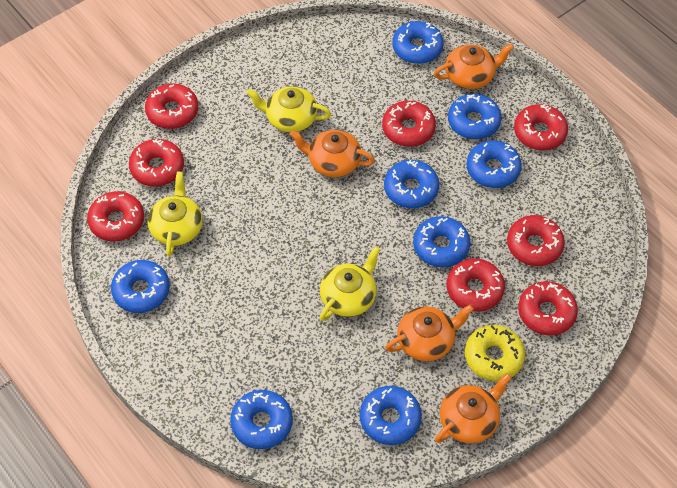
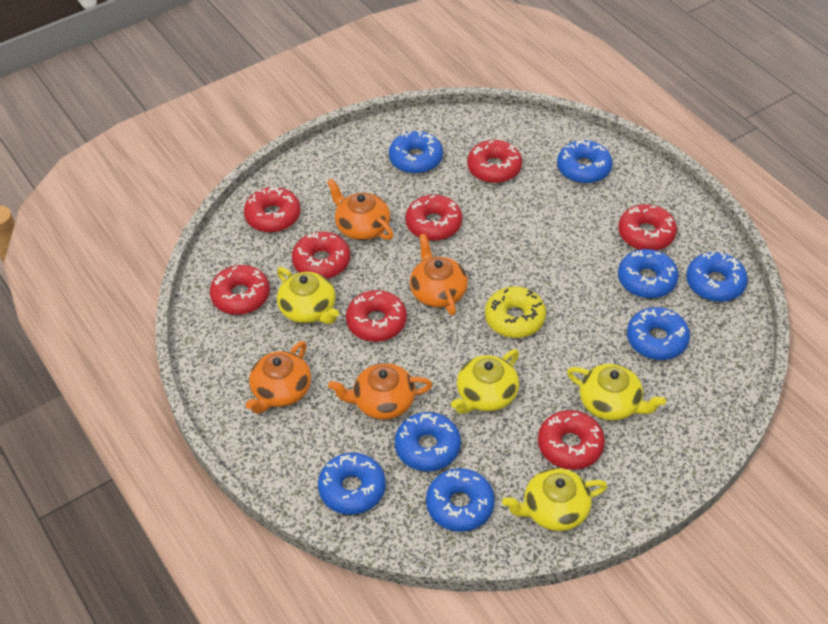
yellow teapot: [148,172,203,257] [247,86,331,132] [320,246,380,321] = 3 -> [277,267,339,324] [451,349,519,414] [502,468,607,531] [567,364,666,421] = 4

